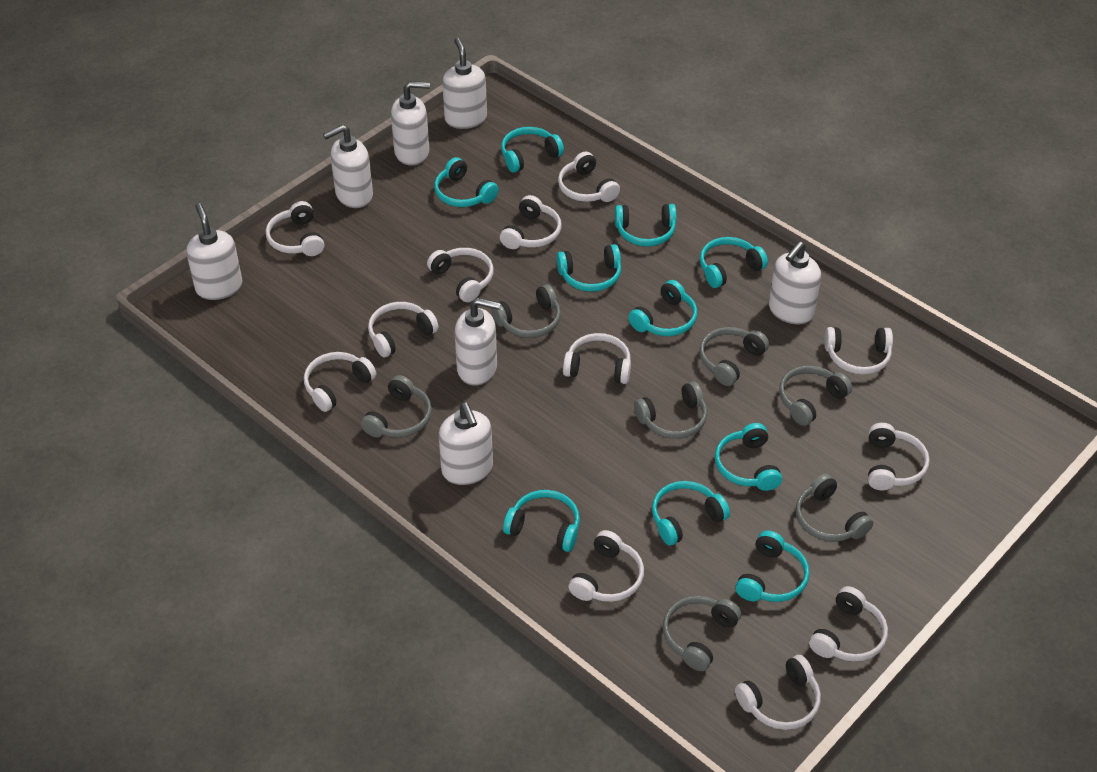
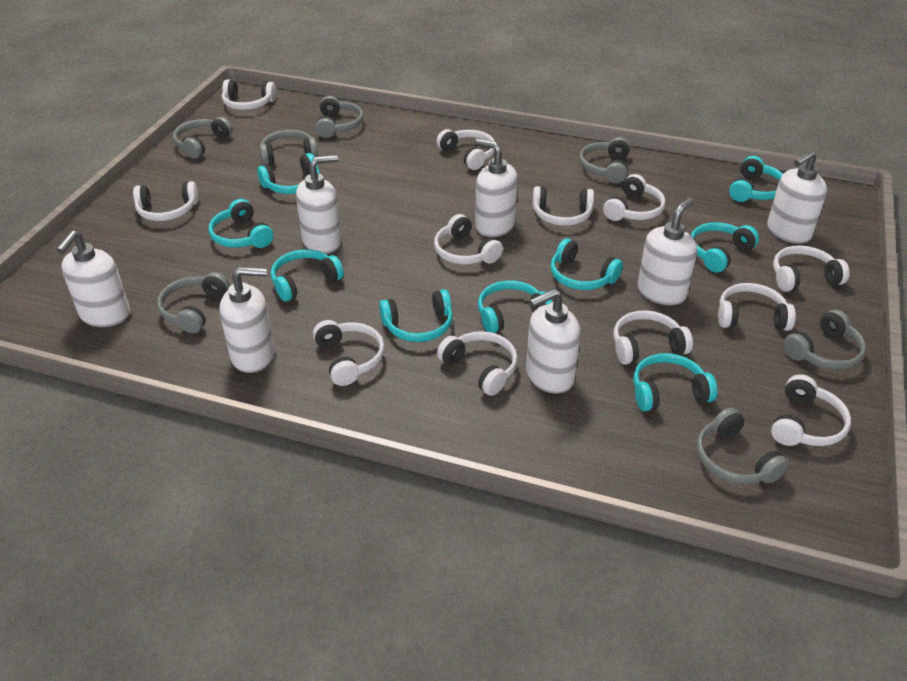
turquoise headphones: [434,157,499,207] [501,127,564,172] [503,490,580,552] [556,244,621,292] [615,204,676,247] [628,280,697,336] [652,481,730,545] [700,237,768,288] [715,423,782,491] [735,530,810,602] = 10 -> [209,199,273,248] [257,153,320,194] [271,249,344,302] [379,289,453,342] [478,280,552,333] [550,238,623,290] [633,353,717,411] [691,222,759,273] [729,156,783,202] = 9

